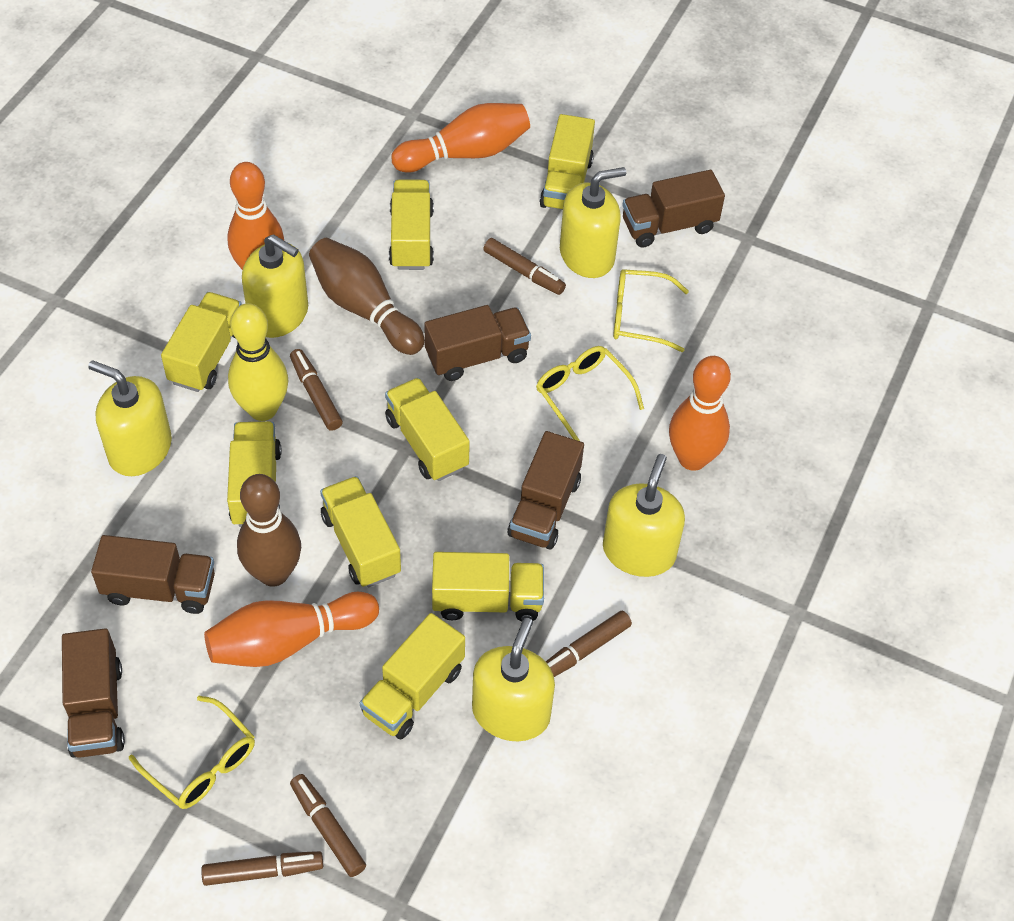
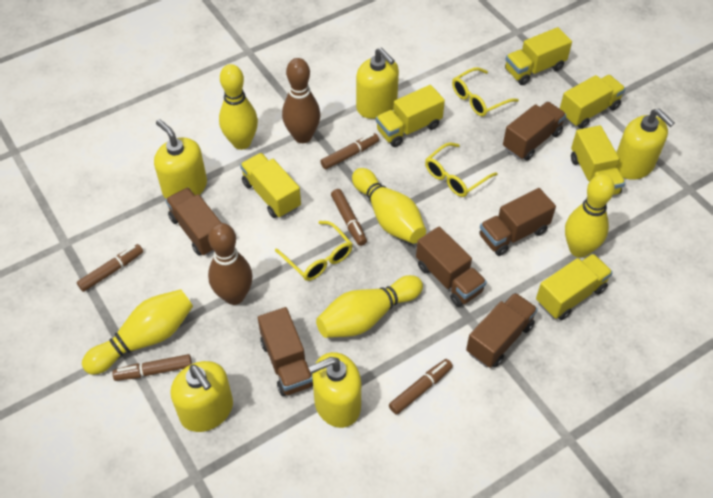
brown truck: [62,628,125,758] [91,535,215,614] [424,305,531,381] [508,431,584,550] [622,170,725,248] = 5 -> [165,187,221,256] [258,307,313,396] [416,227,487,307] [466,292,538,368] [479,188,556,256] [503,102,566,161] = 6
orange bowling pin: [204,591,379,667] [227,162,284,270] [391,103,530,173] [669,356,731,471] = 4 -> none = 0
yellow bowling pin: [228,303,288,421] = 1 -> [82,289,193,375] [219,64,258,150] [316,275,423,338] [352,168,426,244] [565,174,615,258] = 5
yellow truck: [161,292,242,392] [227,421,281,527] [320,476,401,587] [360,613,465,739] [385,378,470,481] [389,180,434,270] [432,552,544,621] [539,114,595,210] = 8 -> [240,153,301,218] [376,85,445,147] [505,27,572,85] [536,254,613,320] [560,75,626,129] [571,125,625,195] = 6

